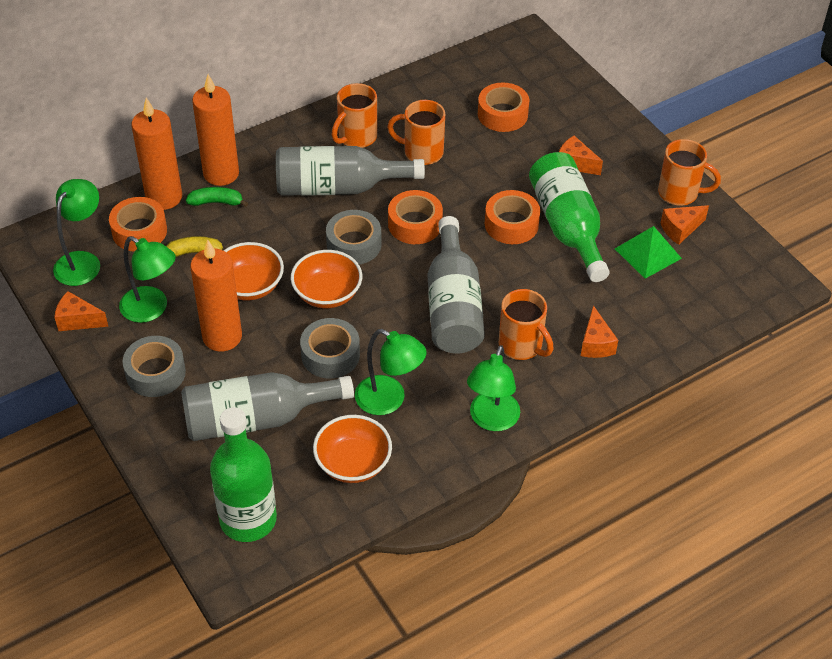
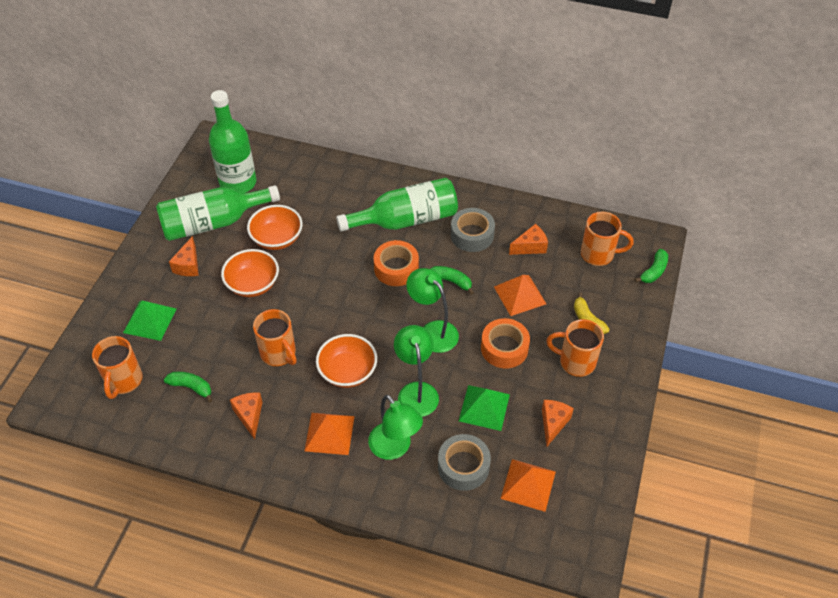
green banana: [186,187,248,207] = 1 -> [164,372,212,402] [430,266,474,295] [635,249,668,283] = 3
green bottle: [210,407,277,542] [529,152,610,282] = 2 -> [156,185,280,241] [209,90,256,193] [336,178,458,232] = 3
green lamp: [53,179,100,286] [119,236,176,323] [355,329,427,415] [467,345,520,431] = 4 -> [368,395,423,460] [394,325,439,417] [406,268,459,353] = 3
green pyramid: [615,226,682,279] = 1 -> [123,301,176,341] [459,385,510,431] = 2
grey bottle: [181,372,354,441] [276,146,425,196] [428,216,485,354] = 3 -> none = 0
grey tape: [122,336,186,397] [300,318,360,379] [326,210,382,264] = 3 -> [438,434,491,491] [451,208,495,252] = 2
orange candle: [131,98,182,210] [190,240,242,352] [192,74,239,186] = 3 -> none = 0
orange pyramid: none = 0 -> [304,413,355,455] [494,275,546,316] [501,459,556,512] = 3
orange tape: [109,197,167,252] [388,190,443,244] [478,83,529,132] [485,190,540,244] = 4 -> [374,240,419,286] [481,318,530,368] = 2

